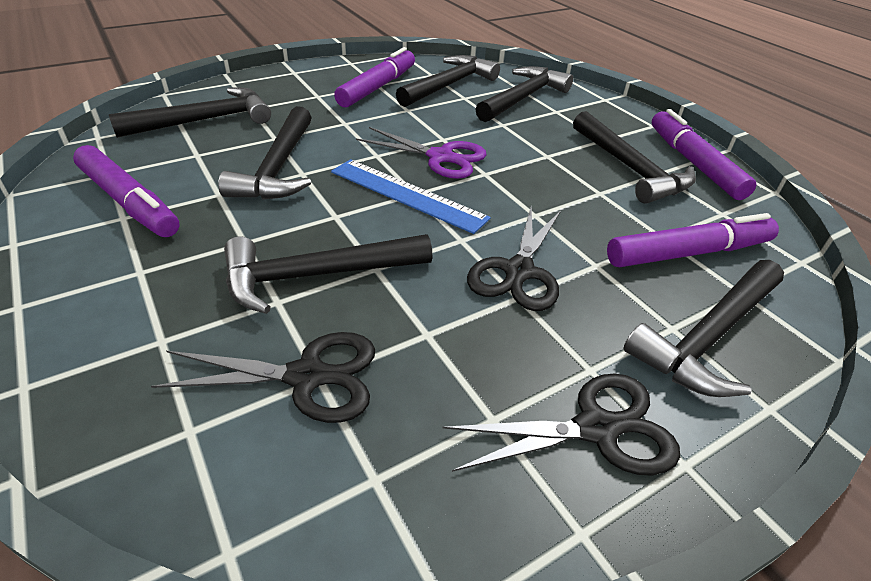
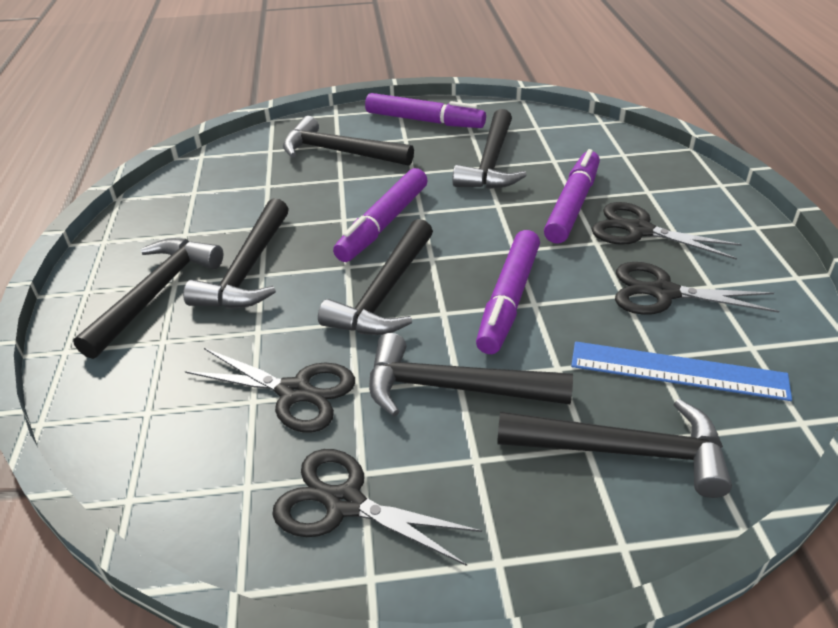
black scissors: [151,332,375,423] [443,373,680,476] [467,205,561,311] = 3 -> [185,348,355,432] [272,449,482,566] [592,202,742,260] [615,262,779,315] = 4
purple scissors: [356,127,487,179] = 1 -> none = 0

